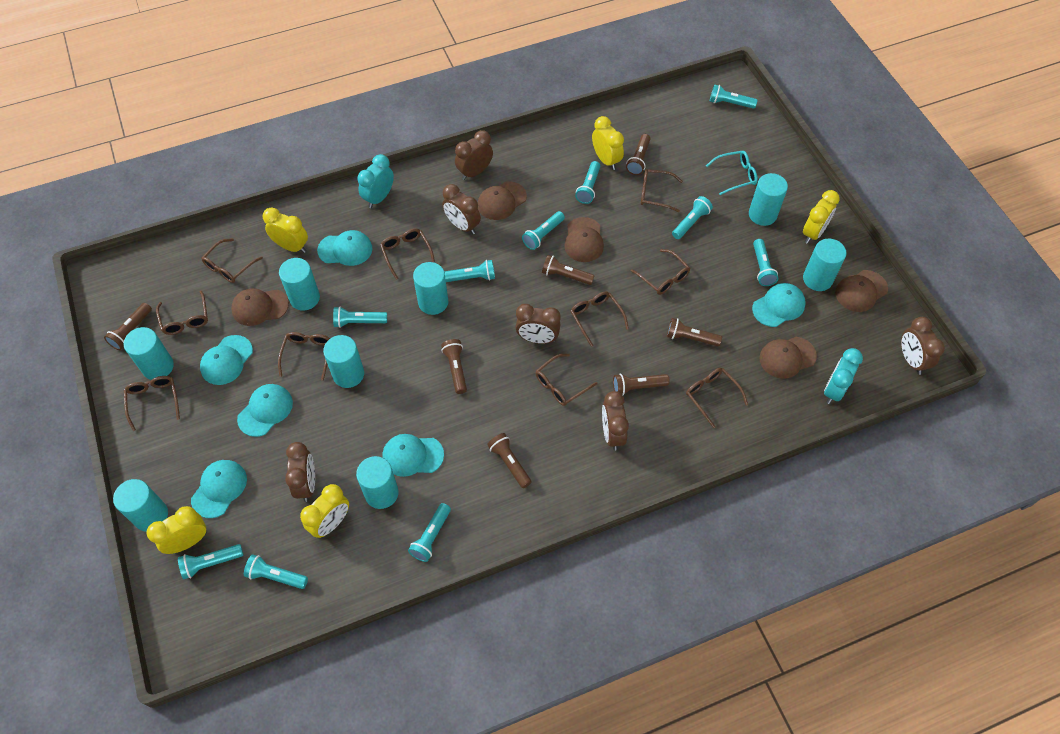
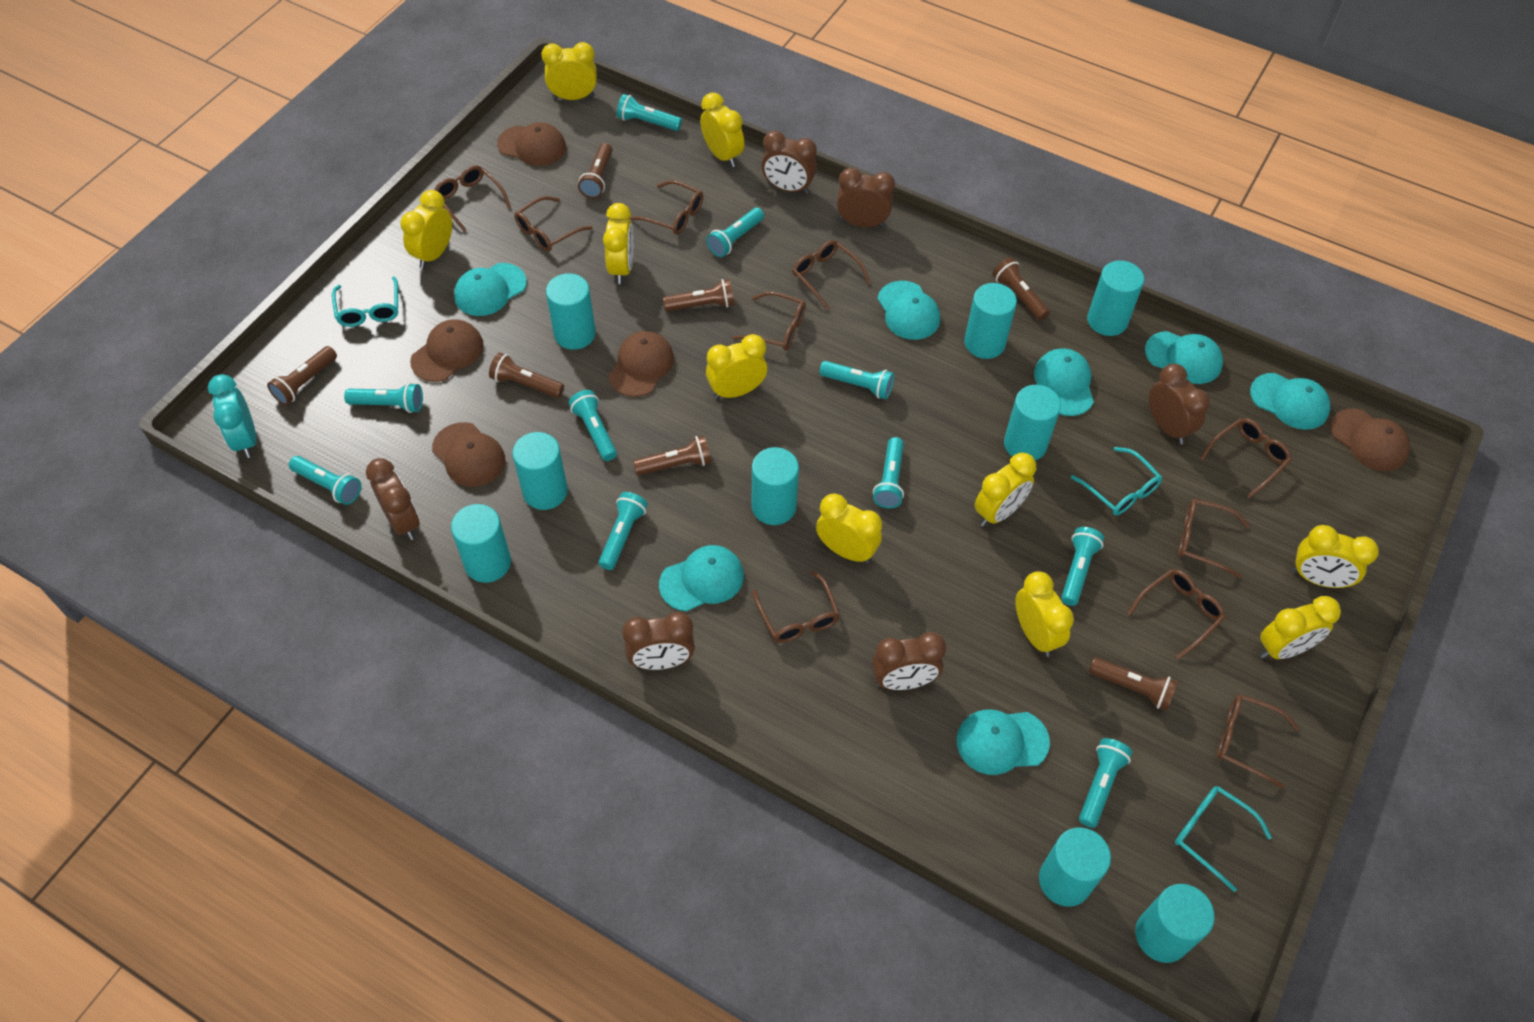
turquoise cap: [191,460,247,518] [200,335,253,385] [237,384,293,437] [317,230,372,266] [382,434,444,477] [752,283,806,327] = 6 -> [454,263,527,316] [659,545,744,611] [878,281,940,340] [956,709,1050,775] [1034,348,1094,416] [1145,331,1223,384] [1250,373,1330,430] = 7
turquoise clock: [357,154,394,208] [824,348,863,404] = 2 -> [208,374,257,458] = 1
turquoise cylinder: [113,479,168,532] [124,327,174,380] [279,258,320,311] [323,335,364,388] [356,456,398,509] [413,262,448,315] [749,173,788,226] [803,239,846,291] = 8 -> [451,504,511,583] [512,432,568,510] [546,273,596,350] [752,447,799,525] [964,283,1017,359] [1004,385,1061,460] [1039,827,1111,907] [1087,260,1144,336] [1135,884,1215,963] = 9
turquoise glasses: [706,151,758,195] = 1 -> [332,276,398,327] [1071,447,1162,515] [1175,786,1272,892] = 3
yellow clock: [147,506,207,554] [263,207,308,253] [300,484,349,538] [592,116,624,170] [803,190,840,244] = 5 -> [400,190,452,268] [541,42,597,100] [603,203,634,284] [700,93,744,167] [706,334,767,399] [816,493,882,563] [975,453,1036,527] [1015,571,1074,657] [1260,596,1341,659] [1292,525,1379,588] = 10

